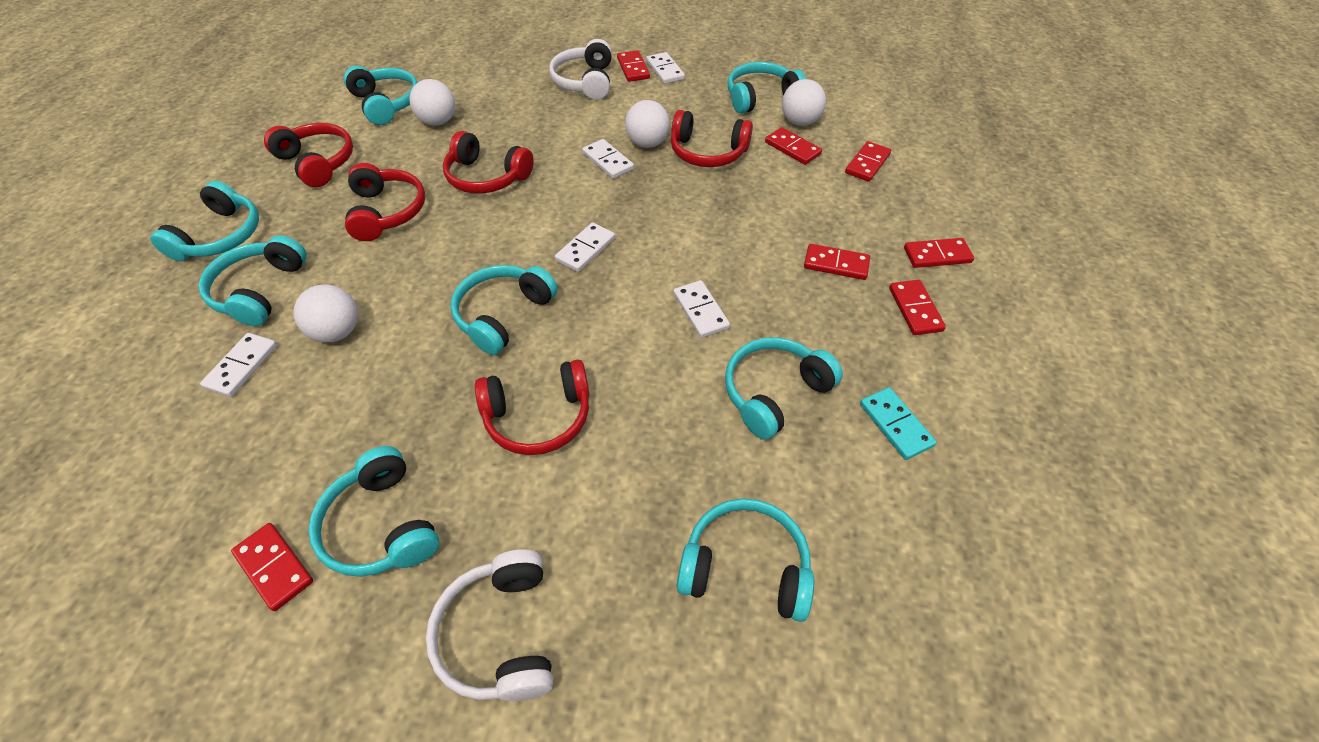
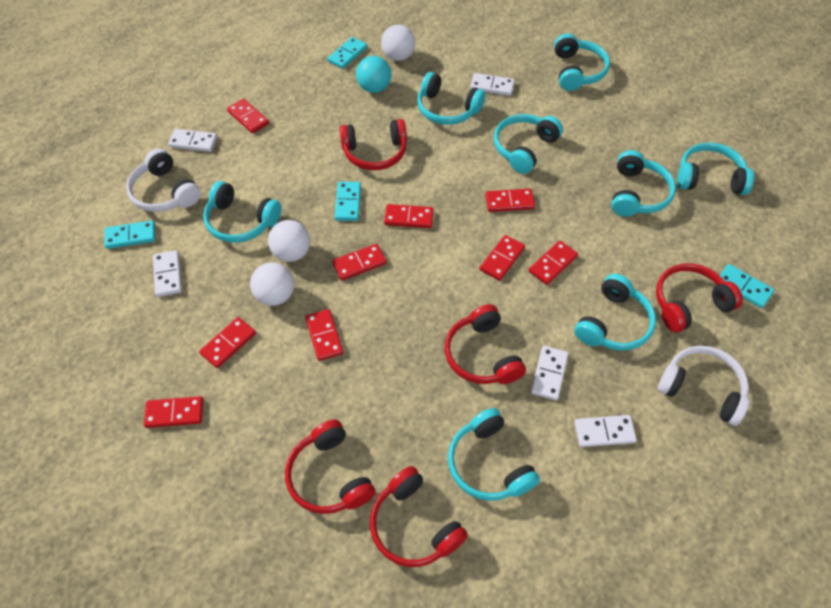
red domino: [231,523,313,611] [617,50,650,82] [765,127,822,165] [804,244,870,280] [845,141,891,182] [889,280,946,335] [904,238,974,268] = 7 -> [143,396,203,428] [199,317,256,368] [227,99,269,134] [305,309,343,361] [332,244,387,280] [384,204,434,228] [480,235,525,281] [485,189,535,212] [529,241,578,285] = 9
turquoise ball: none = 0 -> [356,56,391,93] = 1
turquoise domino: [860,387,937,460] = 1 -> [104,220,155,249] [327,37,367,69] [335,182,361,221] [720,264,774,308] = 4
white ball: [294,284,358,342] [409,79,455,126] [625,100,670,148] [782,79,826,126] = 4 -> [250,262,294,306] [268,220,310,262] [381,25,415,61] = 3

